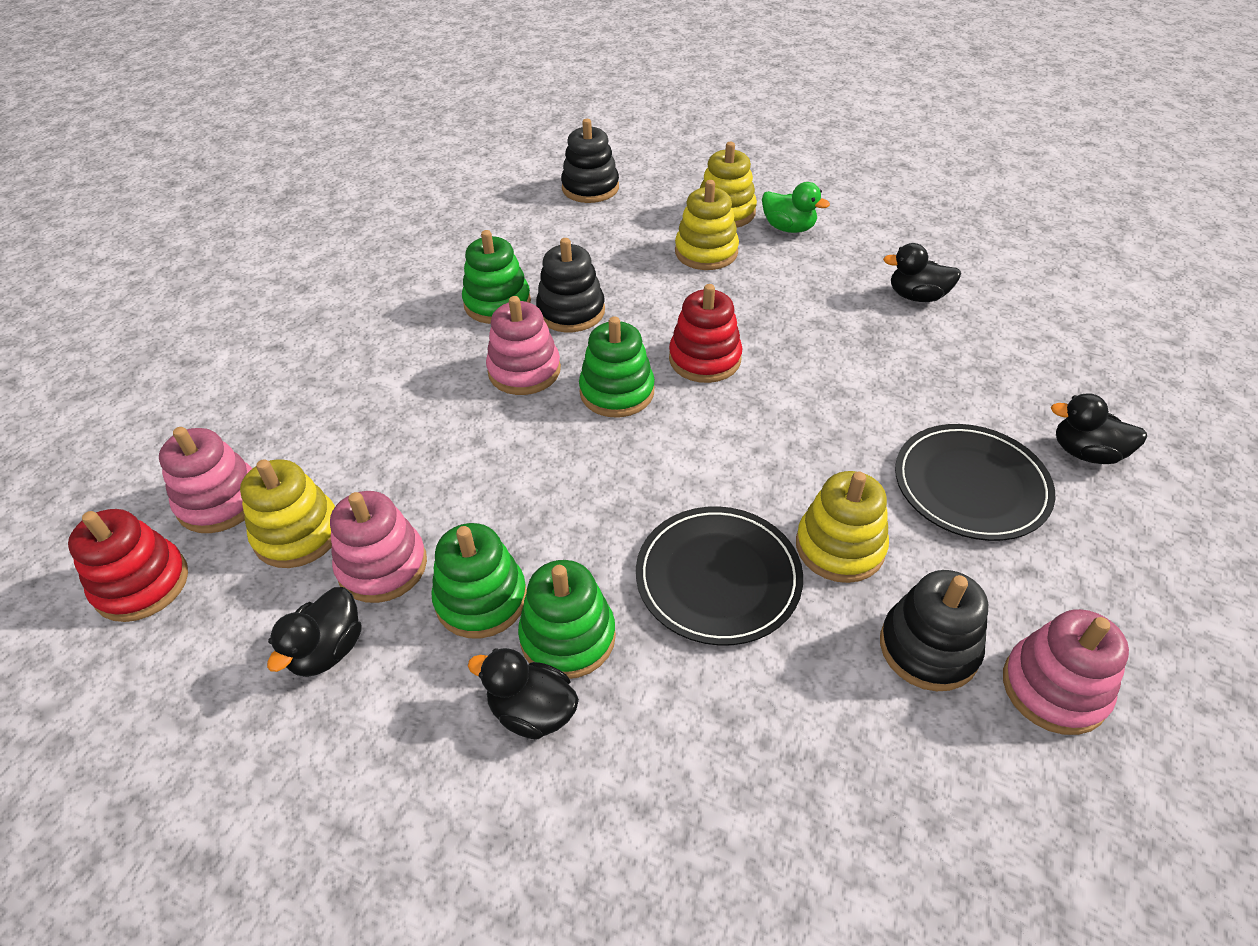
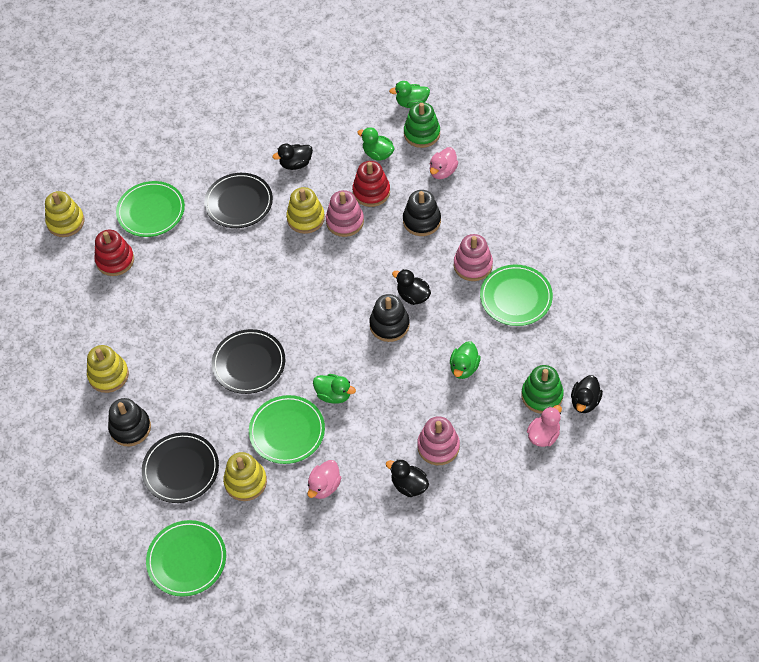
black plate: [636,506,803,645] [895,424,1055,541] = 2 -> [142,432,219,503] [204,173,273,228] [212,329,285,394] = 3
green duck: [762,182,830,233] = 1 -> [313,374,356,404] [357,127,395,161] [389,81,430,108] [450,341,481,379] = 4
green plate: none = 0 -> [116,181,185,237] [146,520,226,597] [249,395,325,464] [480,264,553,326] = 4
green stacking toy: [431,523,527,639] [462,230,531,324] [518,560,616,679] [579,317,655,417] = 4 -> [404,102,440,148] [521,365,564,414] = 2
pink duck: none = 0 -> [307,460,341,499] [430,147,458,179] [527,405,562,447] = 3
pink stacking toy: [159,427,253,533] [330,491,427,603] [486,296,561,395] [1003,609,1129,735] = 4 -> [326,190,364,237] [417,416,460,465] [454,234,493,281] = 3

